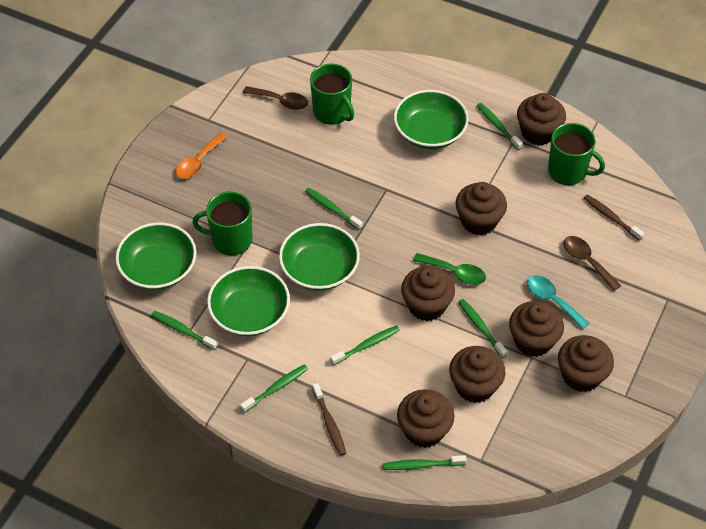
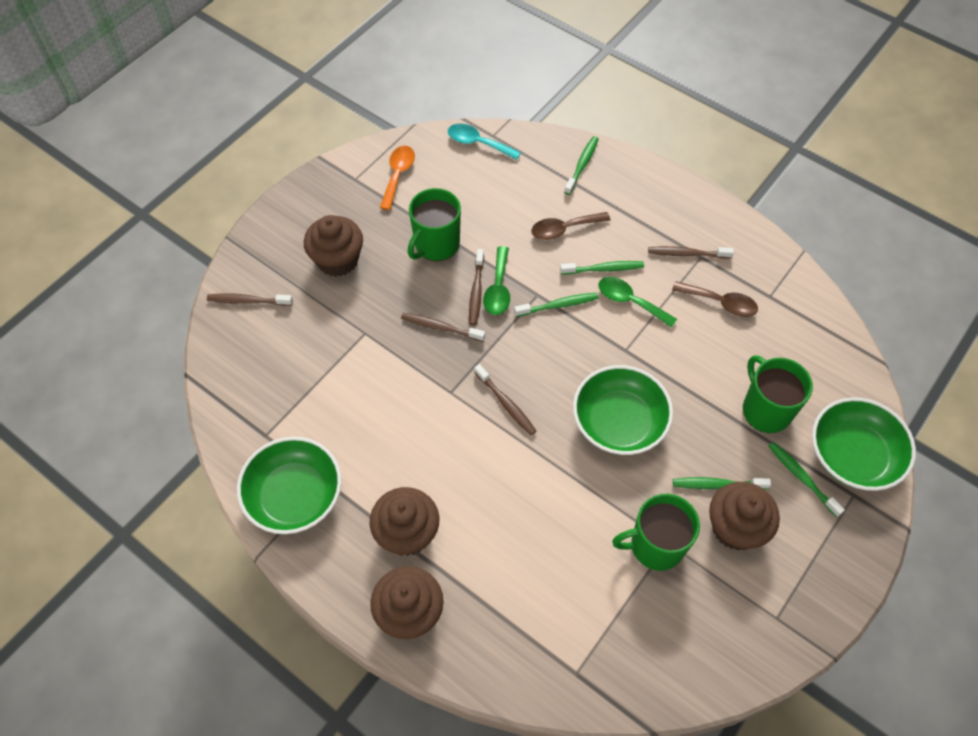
brown cupcake: [397,389,454,448] [401,266,455,321] [449,346,506,403] [455,182,507,235] [509,301,564,357] [517,93,566,145] [558,335,614,392] = 7 -> [304,215,363,277] [370,487,439,556] [370,566,444,639] [709,482,780,550] = 4
brown toothbrush: [312,383,346,456] [584,195,644,241] = 2 -> [207,294,293,306] [401,313,485,342] [469,249,484,325] [474,364,536,435] [648,246,734,259] = 5
green bowl: [116,223,197,290] [207,266,290,336] [279,223,360,291] [394,90,469,149] = 4 -> [237,437,342,534] [573,365,673,455] [812,397,916,491] = 3
green spoon: [413,253,486,285] = 1 -> [483,246,510,315] [598,277,677,328] = 2
green toothbrush: [151,311,218,350] [240,364,308,413] [305,188,363,230] [330,325,400,366] [383,455,467,470] [459,299,508,358] [477,103,523,150] = 7 -> [514,293,599,317] [560,261,644,275] [564,136,599,195] [673,477,771,489] [768,442,845,517] = 5

